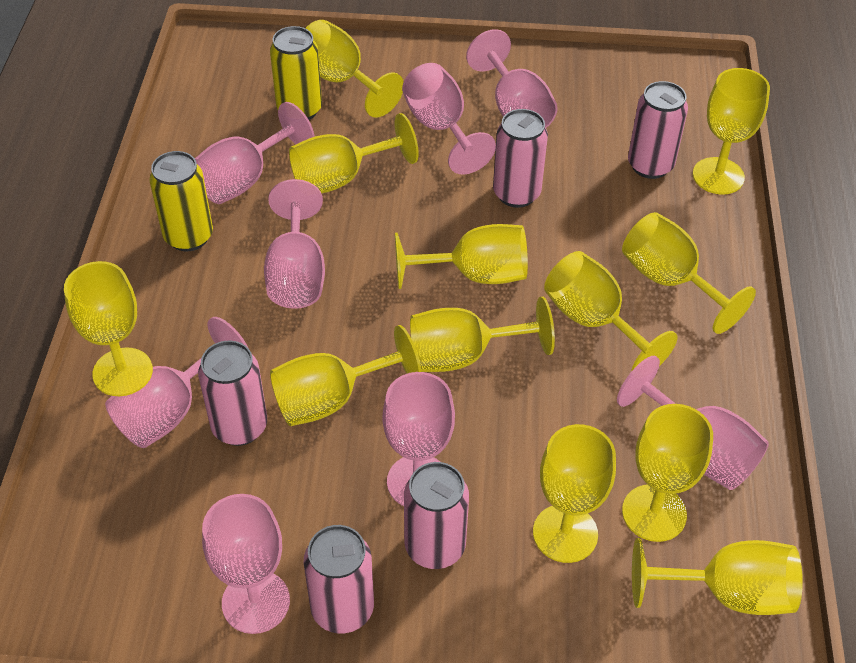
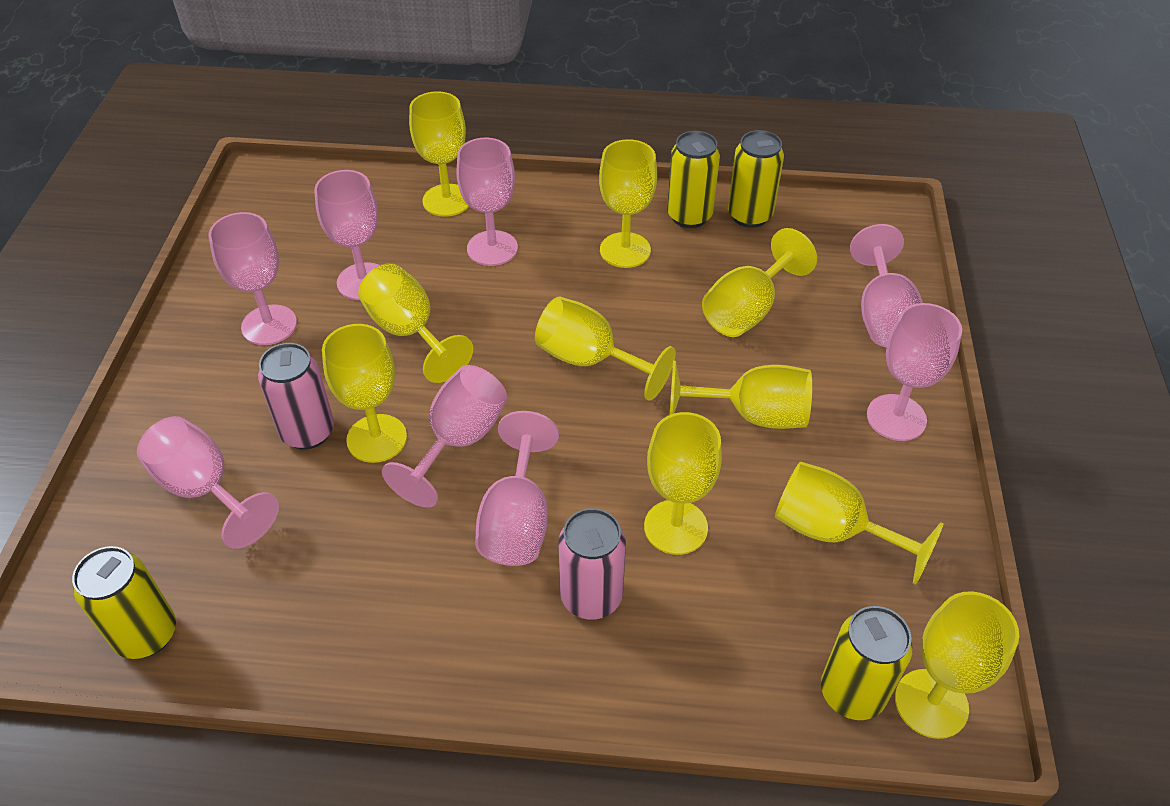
pink can: [198,340,267,446] [304,525,374,634] [404,462,469,569] [493,109,548,208] [628,81,688,179] = 5 -> [258,343,334,449] [558,508,626,620] = 2
yellow can: [149,151,213,251] [270,26,322,120] = 2 -> [72,546,176,659] [667,131,720,228] [728,130,784,228] [821,606,913,720] = 4
yellow goblet: [64,261,153,396] [270,325,421,426] [289,113,419,193] [305,20,404,118] [395,224,528,289] [410,297,555,372] [533,424,616,563] [544,251,677,372] [622,212,756,334] [622,404,713,542] [632,538,803,615] [693,68,770,194] = 12 -> [322,324,407,463] [358,263,473,383] [409,92,469,217] [535,297,676,401] [599,139,657,268] [644,412,722,555] [670,361,812,429] [702,228,817,337] [775,461,944,585] [895,591,1019,739] = 10

